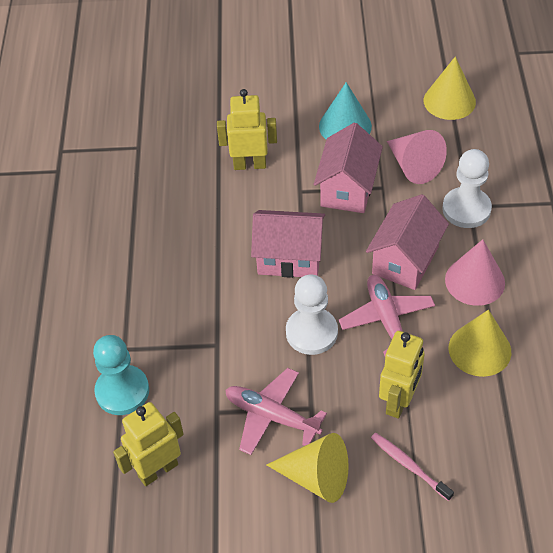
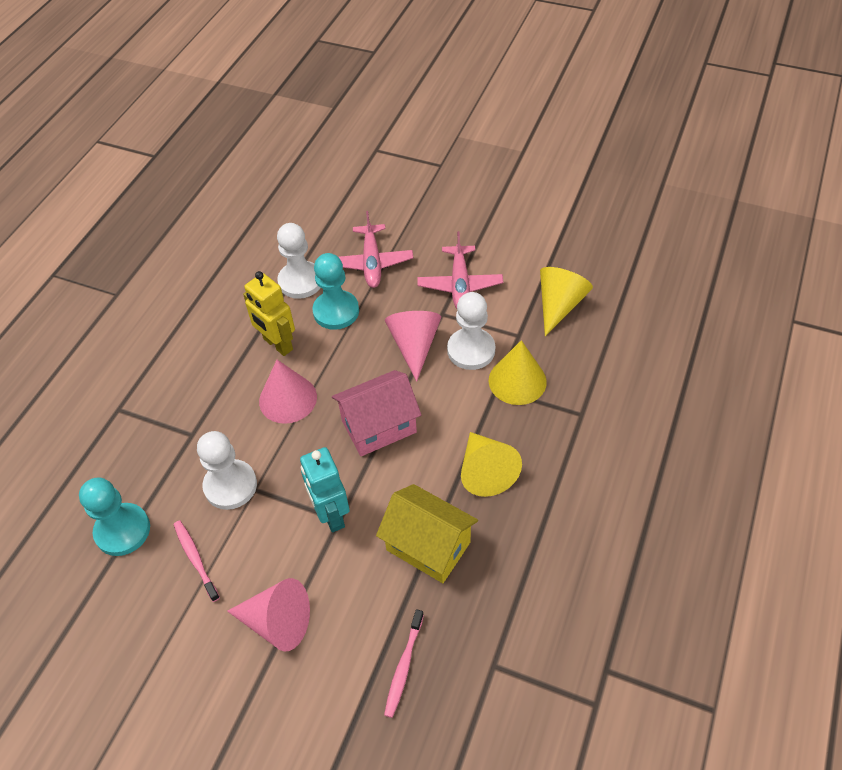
pink cone: [387,130,447,184] [445,239,505,306] = 2 -> [227,578,310,652] [259,360,317,424] [385,311,441,382] = 3
pink house: [251,210,325,278] [314,123,383,213] [366,194,449,290] = 3 -> [332,370,421,456] = 1
pink toothbrush: [371,433,454,501] = 1 -> [173,520,220,602] [384,609,424,718] = 2
turquoise cone: [319,82,372,140] = 1 -> none = 0
turquoise pawn: [93,335,149,415] = 1 -> [79,477,150,556] [312,253,359,330] = 2
turquoise robot: none = 0 -> [300,447,350,533] = 1
white pawn: [286,275,338,355] [442,149,492,228] = 2 -> [197,431,257,510] [277,223,320,299] [447,292,495,370] = 3
yellow house: none = 0 -> [376,484,478,583] = 1
yellow robot: [113,402,184,486] [217,89,277,170] [379,331,425,419] = 3 -> [243,271,295,356] = 1

